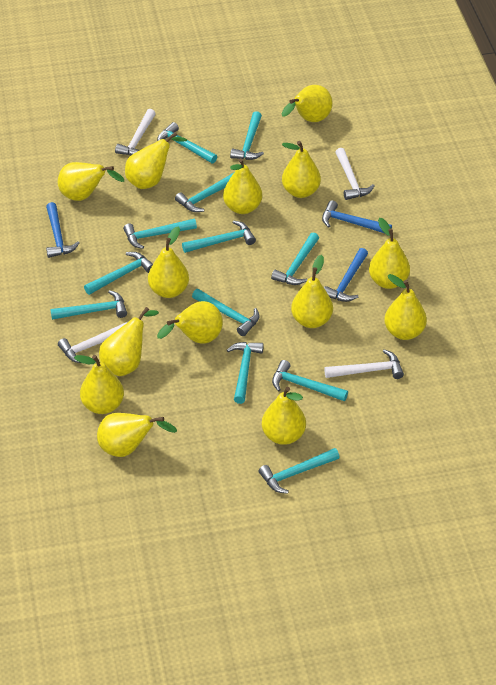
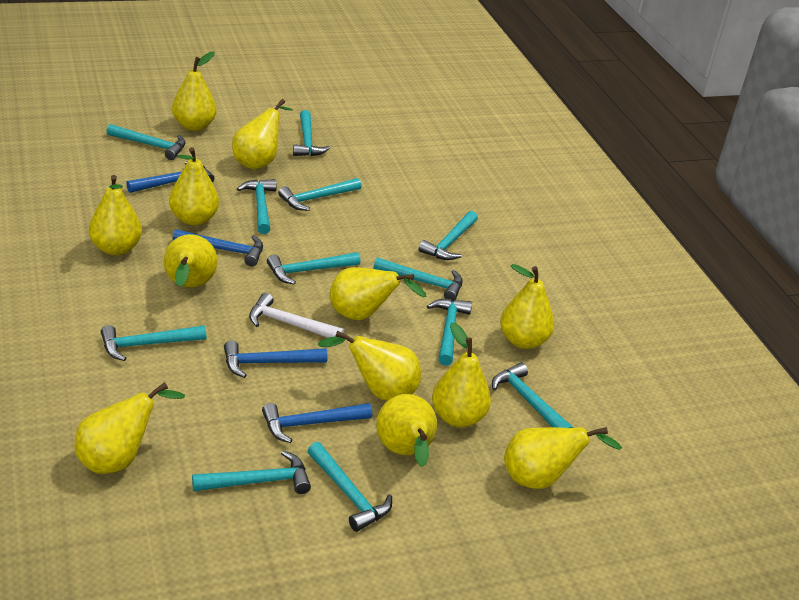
blue hammer: [46,202,79,258] [322,200,392,233] [324,248,368,302] = 3 -> [126,161,214,193] [173,229,263,266] [224,340,328,378] [262,403,372,443] = 4
white hammer: [58,321,129,363] [115,109,156,156] [324,349,404,379] [335,148,375,200] = 4 -> [249,293,345,338] = 1
yellow pear: [58,162,124,201] [74,355,124,414] [97,413,177,457] [99,307,159,376] [125,132,187,189] [148,226,189,298] [157,301,223,344] [223,158,262,214] [262,387,306,445] [282,85,333,122] [282,141,321,198] [291,255,333,328] [369,218,410,289] [384,274,427,340] = 14 -> [74,382,185,474] [89,175,142,255] [164,234,218,287] [169,147,219,225] [172,52,217,131] [232,99,293,169] [318,331,421,401] [330,267,427,320] [376,394,437,467] [432,322,491,427] [500,264,554,349] [504,427,622,489] = 12

